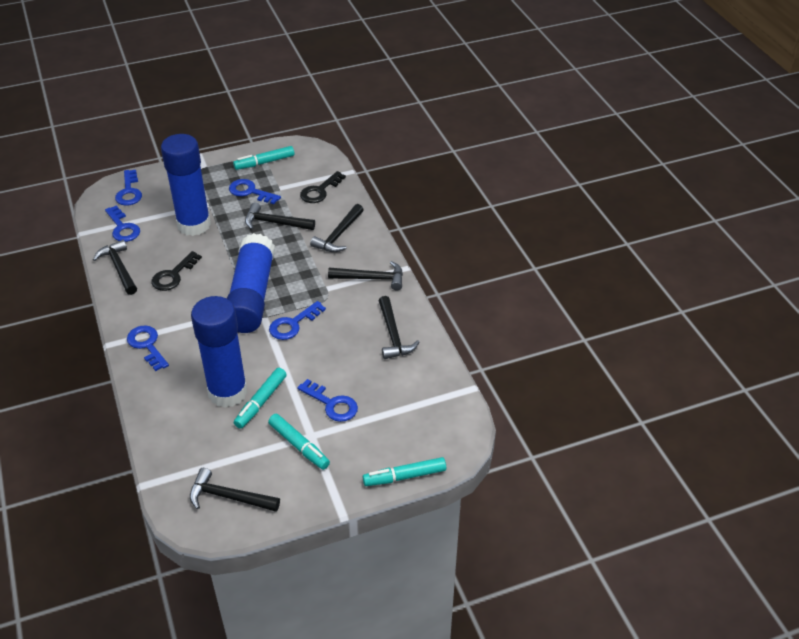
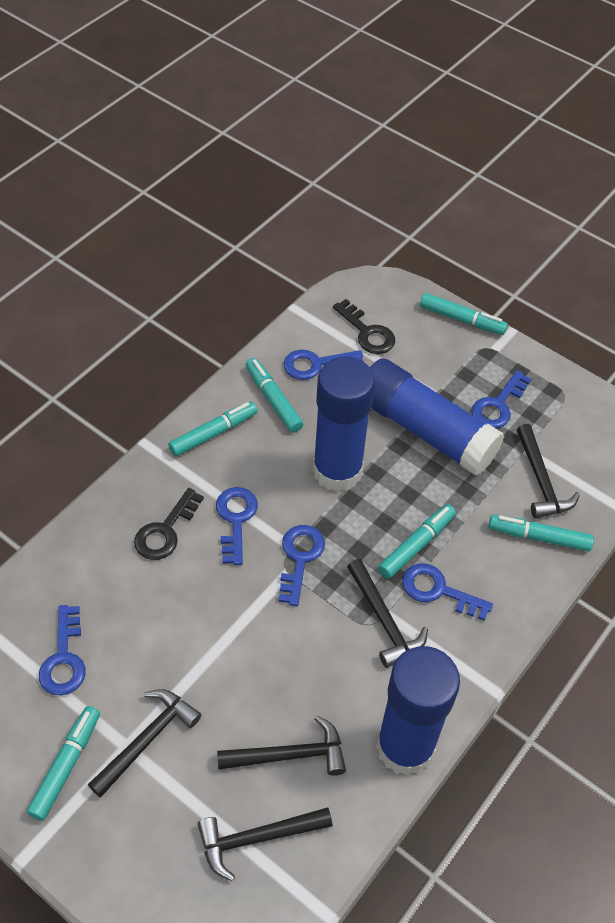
black hammer: [93,240,137,295] [190,468,280,512] [245,203,315,230] [310,204,364,252] [328,261,403,291] [379,296,419,359] = 6 -> [88,689,202,798] [198,807,332,881] [217,715,346,776] [347,559,428,668] [517,424,580,519] = 5
turquoise marker: [233,146,294,170] [234,368,287,429] [268,414,330,470] [363,457,446,486] = 4 -> [27,706,100,821] [168,401,258,457] [246,358,303,433] [378,504,456,579] [420,293,508,335] [489,515,594,551] = 6

